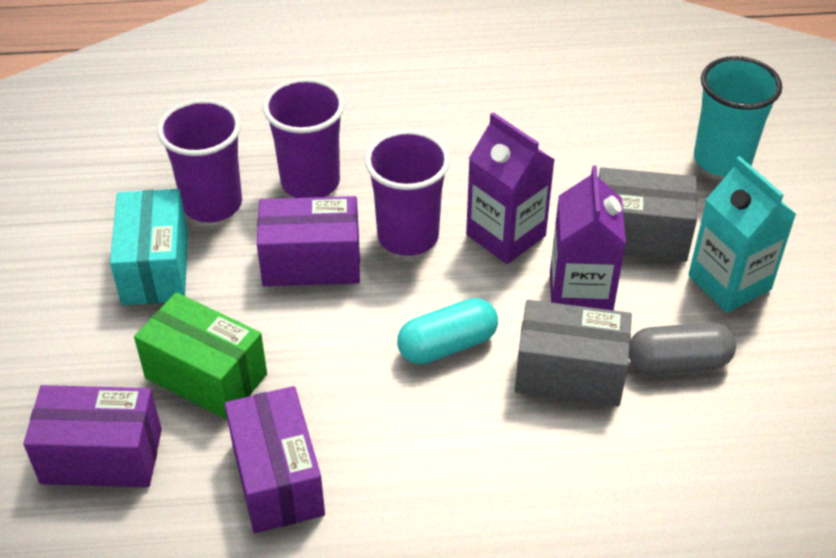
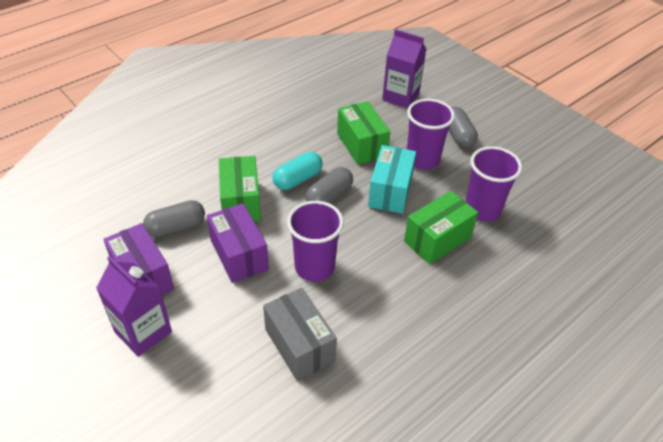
green box: [134,292,267,420] = 1 -> [219,156,261,221] [337,101,390,165] [404,191,478,264] = 3
grey box: [515,300,632,406] [599,167,697,262] = 2 -> [263,288,337,381] = 1
grey capsule: [629,322,736,374] = 1 -> [143,200,205,237] [306,167,353,203] [449,107,478,148] = 3
purple box: [23,385,162,487] [225,386,325,533] [257,196,360,287] = 3 -> [103,223,174,295] [207,203,269,283] = 2
turquoise carton: [688,156,796,313] = 1 -> none = 0
turquoise cup: [694,56,782,177] = 1 -> none = 0

